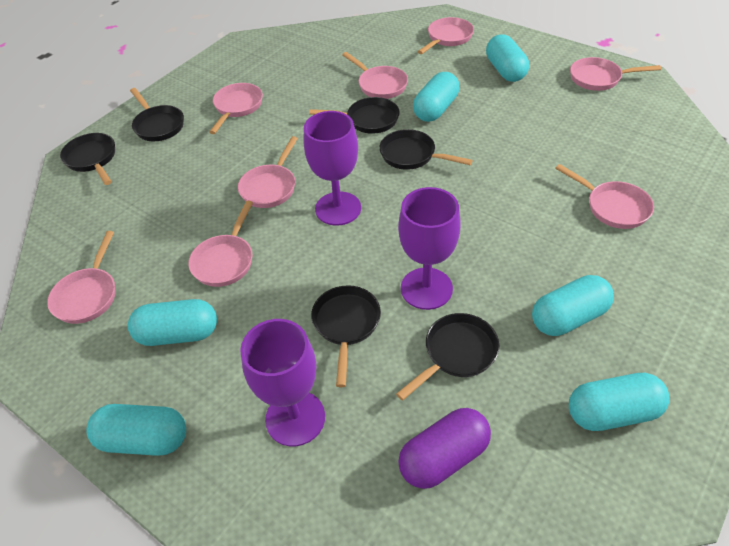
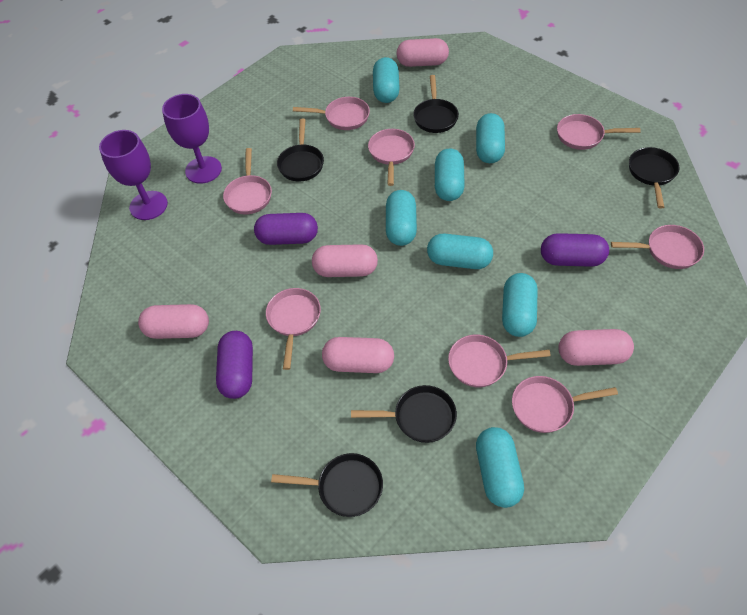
black pan: [60,133,115,185] [130,88,184,141] [309,97,400,134] [311,285,381,387] [379,129,473,170] [396,313,499,400] = 6 -> [271,453,383,517] [277,119,324,182] [351,385,457,443] [413,75,459,133] [629,147,679,209] = 5
pink capsule: none = 0 -> [138,304,209,339] [312,244,378,277] [322,337,394,373] [397,38,449,67] [558,329,634,366] = 5
purple capsule: [398,408,491,489] = 1 -> [216,331,253,399] [254,213,318,245] [541,233,609,267] = 3
purple goblet: [240,319,325,446] [304,111,361,226] [398,187,461,310] = 3 -> [99,130,168,220] [162,94,222,184] = 2
turquoise capsule: [87,404,186,456] [128,299,217,346] [413,72,459,122] [486,34,529,82] [532,275,614,336] [569,373,670,431] = 6 -> [373,57,400,103] [386,190,417,246] [427,234,493,269] [435,148,465,201] [476,113,505,163] [476,427,524,508] [502,273,538,337] = 7

